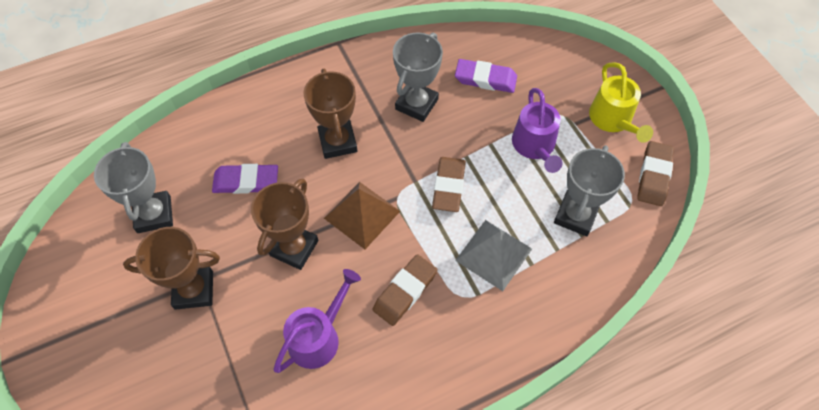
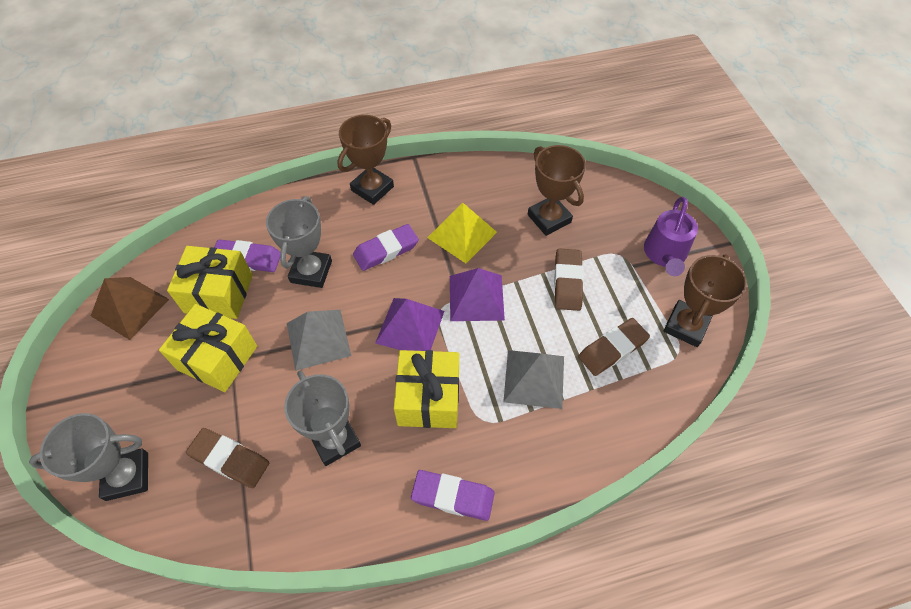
grey pyramid: [455,220,532,291] = 1 -> [287,310,351,371] [503,350,564,409] = 2
purple eraser: [212,164,278,194] [455,59,517,93] = 2 -> [214,239,280,272] [353,224,419,271] [411,470,495,521] = 3
purple pyramid: none = 0 -> [375,298,444,351] [450,268,505,321] = 2
purple watering can: [273,269,361,373] [512,88,563,173] = 2 -> [644,197,698,276] = 1
yellow gift: none = 0 -> [159,304,257,392] [167,246,253,319] [394,350,459,428] = 3
yellow pyramid: none = 0 -> [427,203,497,263] = 1
yellow watering can: [589,62,653,143] = 1 -> none = 0

